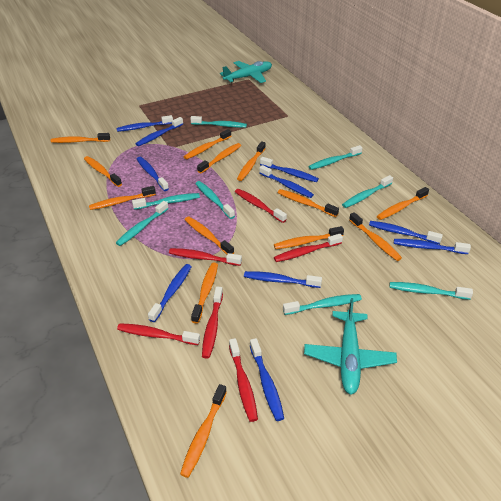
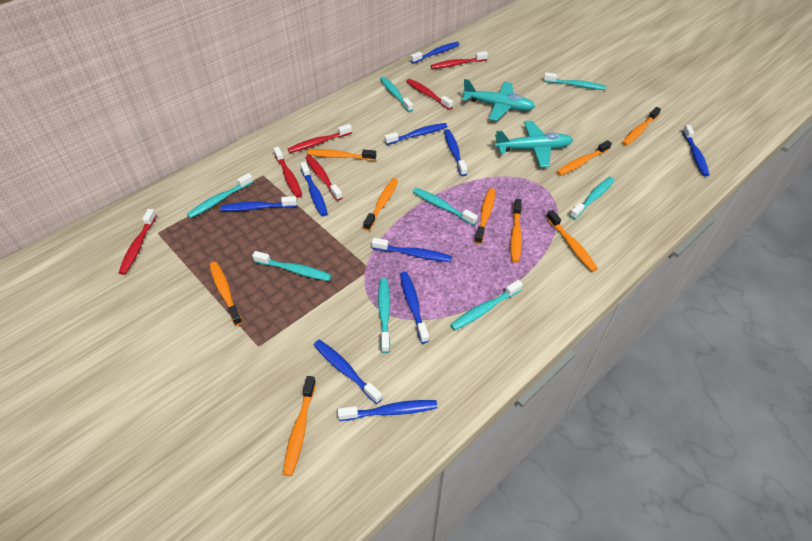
orange toothbrush: [51,133,110,143] [84,156,122,187] [89,186,156,210] [180,384,227,478] [184,129,231,159] [184,216,234,254] [191,263,218,324] [197,143,241,174] [237,141,265,181] [274,226,344,249] [278,189,339,217] [349,212,402,261] [377,187,429,220] = 13 -> [210,262,242,326] [283,376,316,476] [307,149,376,161] [363,178,398,231] [475,188,495,244] [510,199,522,263] [546,210,598,272] [557,140,612,176] [622,107,661,146] = 9

